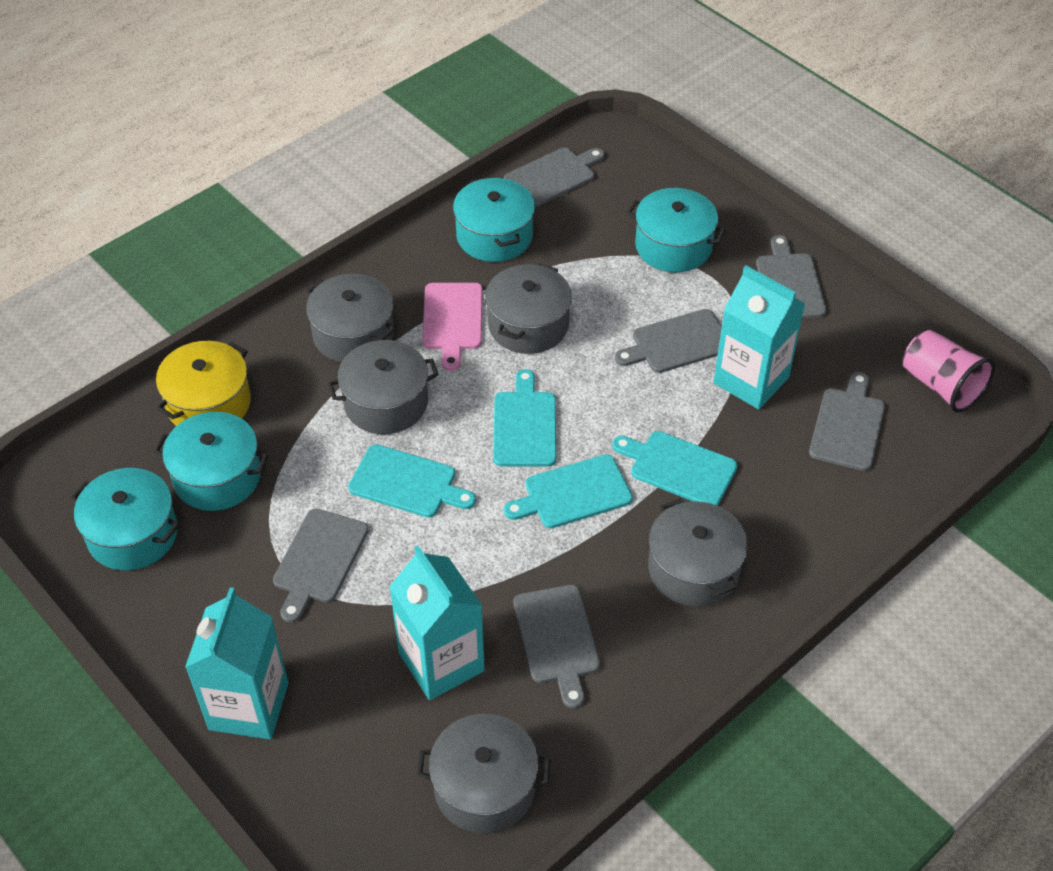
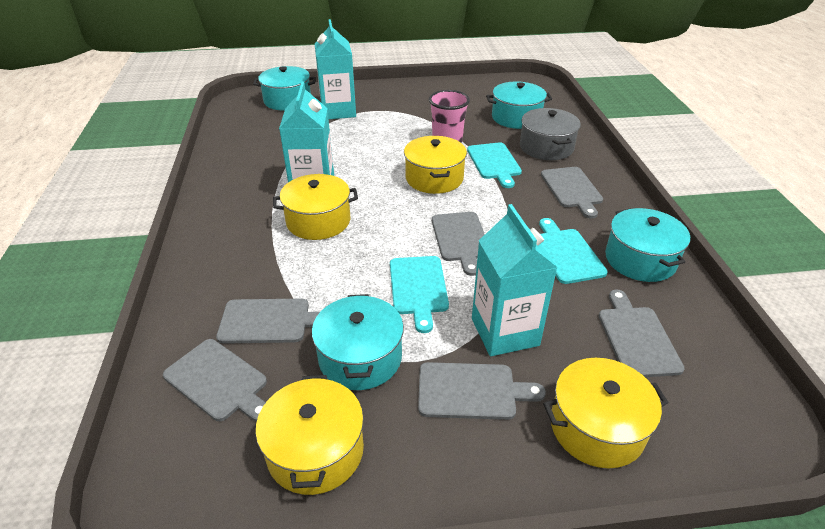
grey pot: [306,274,395,363] [328,340,439,434] [417,714,550,833] [485,263,572,354] [648,498,748,607] = 5 -> [520,108,581,160] = 1
pink cutting board: [422,283,483,371] = 1 -> none = 0
turquoise cutting board: [348,444,476,518] [493,369,556,467] [504,454,633,528] [612,431,738,506] = 4 -> [390,256,449,333] [467,143,522,188] [539,218,608,284] = 3
yellow pot: [156,341,251,426] = 1 -> [255,375,364,495] [273,174,358,240] [404,136,467,194] [543,358,668,468] = 4

